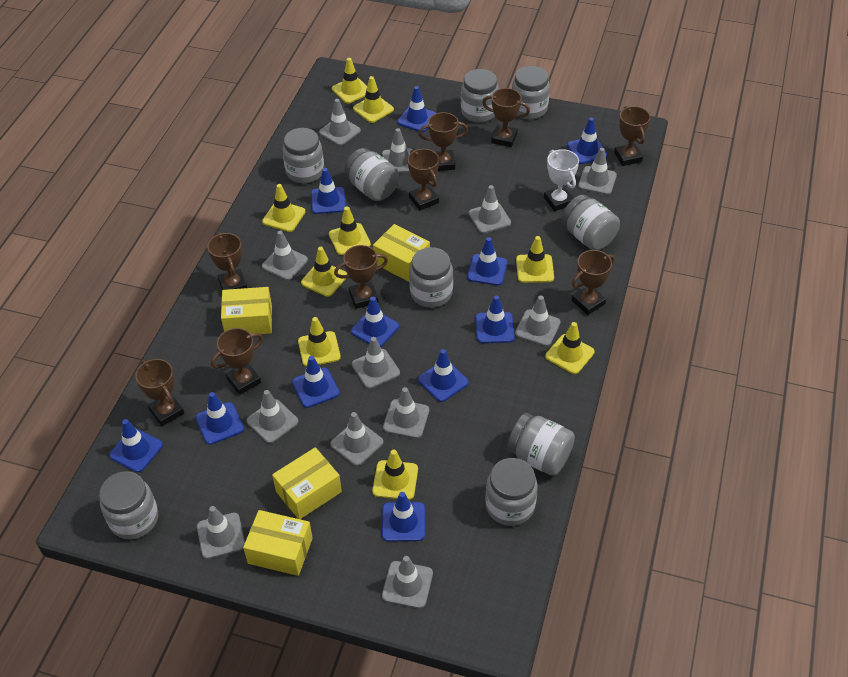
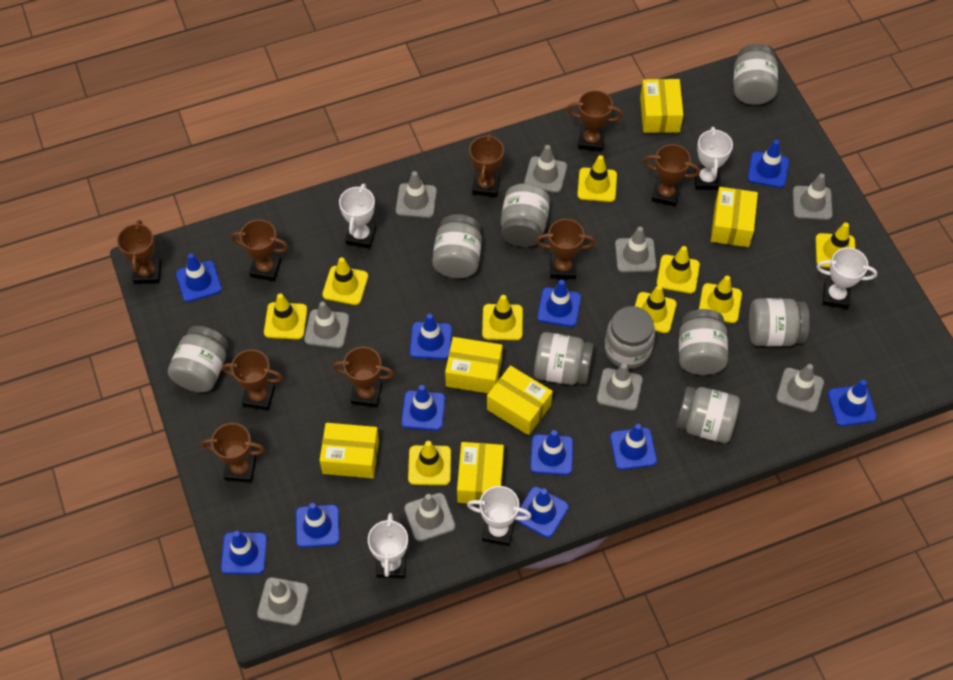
grey traffic cone: [197,506,245,559] [247,390,299,443] [262,231,308,280] [319,99,361,146] [330,412,383,466] [352,337,400,389] [382,128,414,173] [382,556,433,609] [383,387,429,438] [469,185,511,234] [515,296,561,346] [578,148,617,195] = 12 -> [257,577,309,626] [304,302,349,348] [396,171,437,218] [404,493,455,542] [524,145,567,193] [597,363,643,411] [615,227,656,272] [776,364,824,412] [793,174,833,220] = 9
white trophy: [544,149,579,211] = 1 -> [339,184,376,249] [368,513,408,579] [467,486,532,546] [694,127,733,190] [817,247,877,309] = 5
yellow box: [221,287,272,334] [243,510,313,576] [272,447,342,519] [373,224,430,282] = 4 -> [320,423,379,478] [445,337,503,393] [457,442,504,505] [487,366,553,435] [640,79,683,133] [711,187,758,247] = 6

